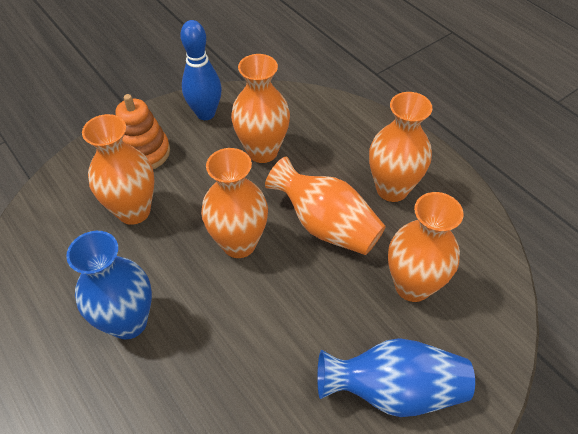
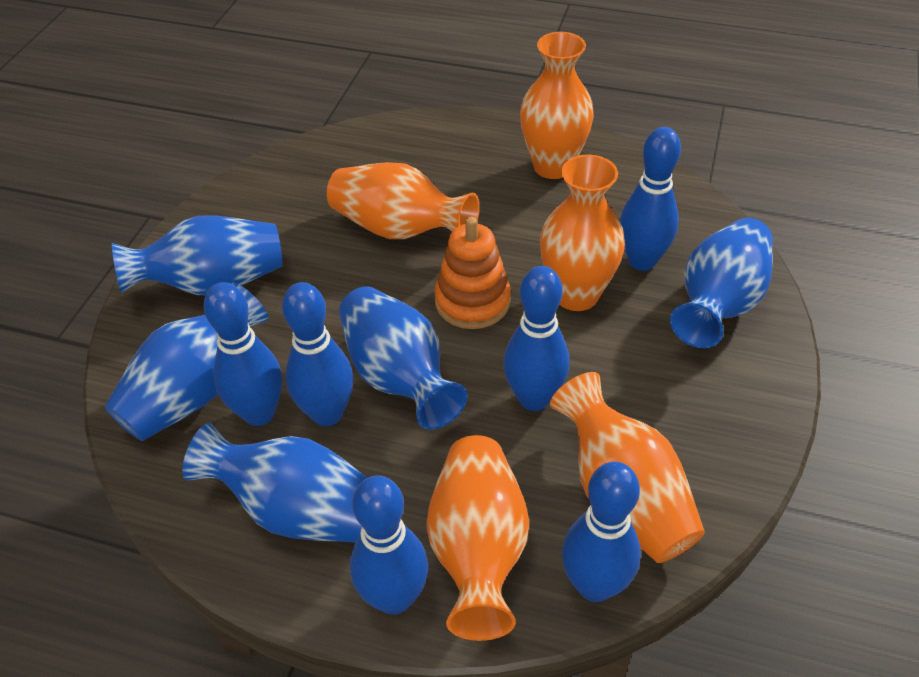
blue bowling pin: [180,20,222,120] = 1 -> [203,282,282,426] [282,282,353,426] [350,476,428,615] [503,266,570,411] [562,462,641,602] [620,127,681,271] = 6
blue vase: [66,231,152,340] [317,338,475,417] = 2 -> [104,282,269,441] [112,215,282,295] [182,423,368,543] [339,286,468,430] [670,218,773,348] = 5
orange vase: [82,114,155,225] [201,148,268,258] [231,54,290,163] [265,157,386,255] [369,92,433,202] [388,192,464,302] = 6 -> [327,162,479,239] [426,435,529,641] [520,32,594,179] [540,154,625,311] [550,372,705,563] = 5

